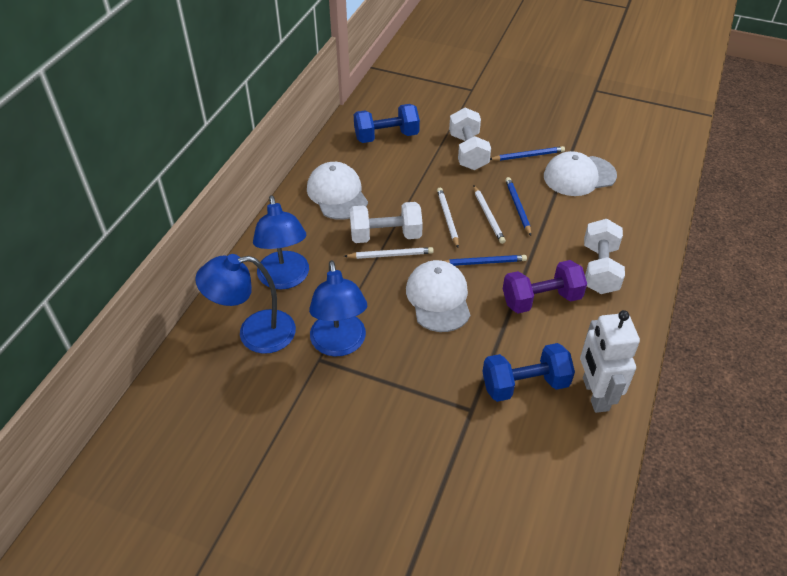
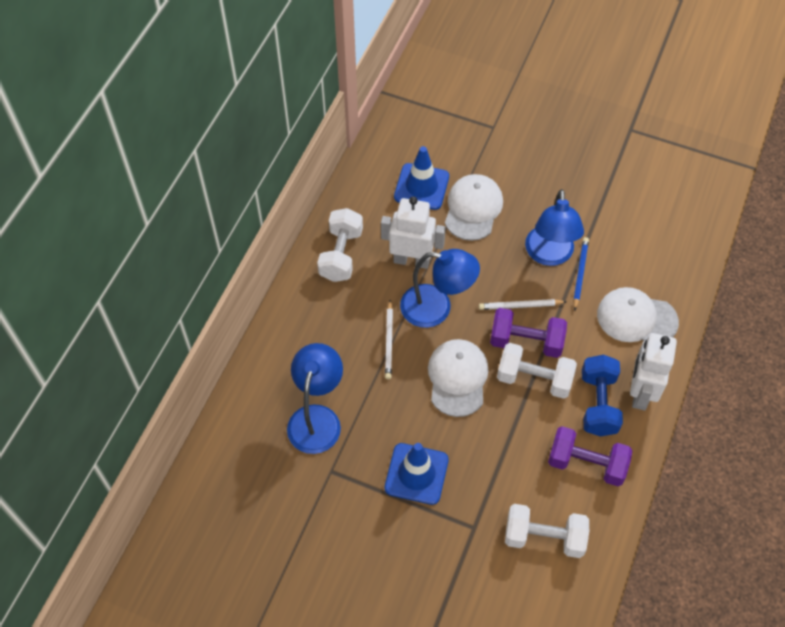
blue dumbbell: [354,104,420,143] [482,343,575,402] = 2 -> [582,355,623,436] = 1
blue pencil: [445,255,527,266] [490,146,565,161] [505,177,531,236] = 3 -> [573,237,589,310] = 1
blue traffic cone: none = 0 -> [385,443,449,505] [394,146,449,210] = 2
purple dumbbell: [503,260,587,313] = 1 -> [490,308,567,358] [548,426,632,486] = 2
white pencil: [344,247,434,259] [437,188,459,248] [474,186,506,244] = 3 -> [385,300,393,379] [479,299,566,310] = 2
white robot: [580,310,640,413] = 1 -> [381,196,446,269] [630,333,677,410] = 2

